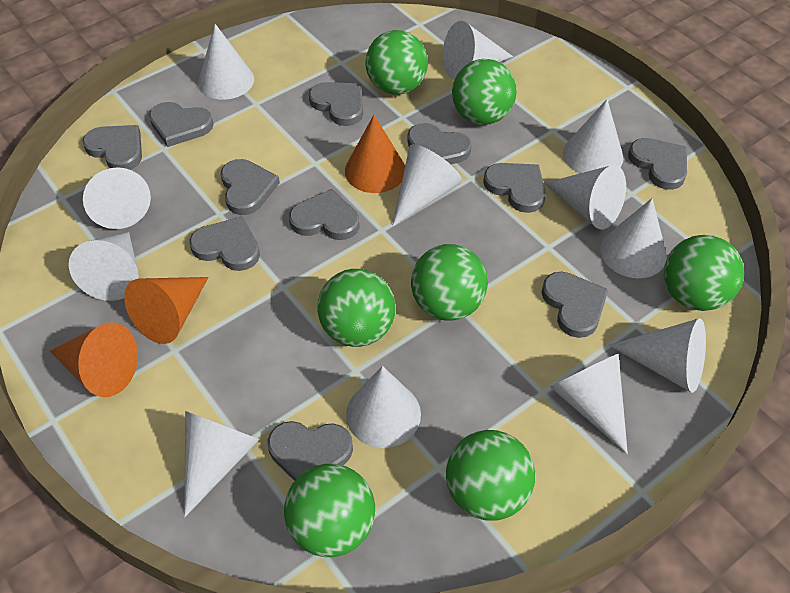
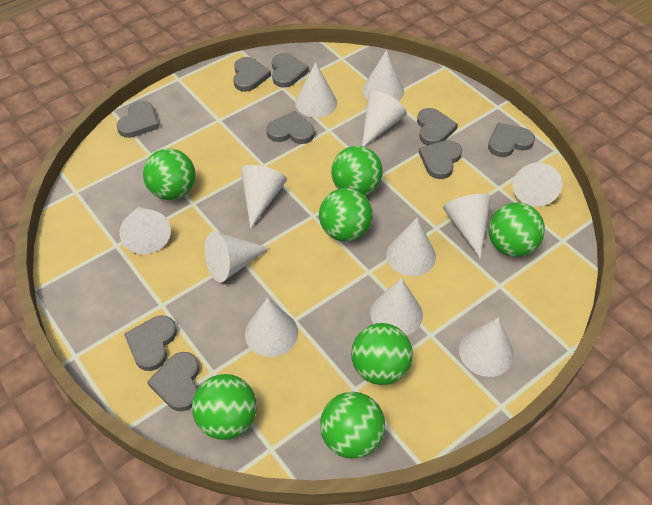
grey heart: [83,125,142,170] [149,102,213,147] [189,217,260,271] [221,159,280,215] [268,421,353,481] [289,189,359,240] [309,82,363,126] [407,123,472,164] [483,163,546,213] [542,272,609,338] [628,138,687,190] = 11 -> [117,101,159,138] [124,316,177,371] [147,352,200,411] [233,57,271,92] [266,111,315,144] [272,53,309,88] [417,108,458,145] [419,140,462,179] [488,122,535,157] = 9
orange cone: [50,322,138,397] [124,277,209,344] [345,115,405,193] = 3 -> none = 0

